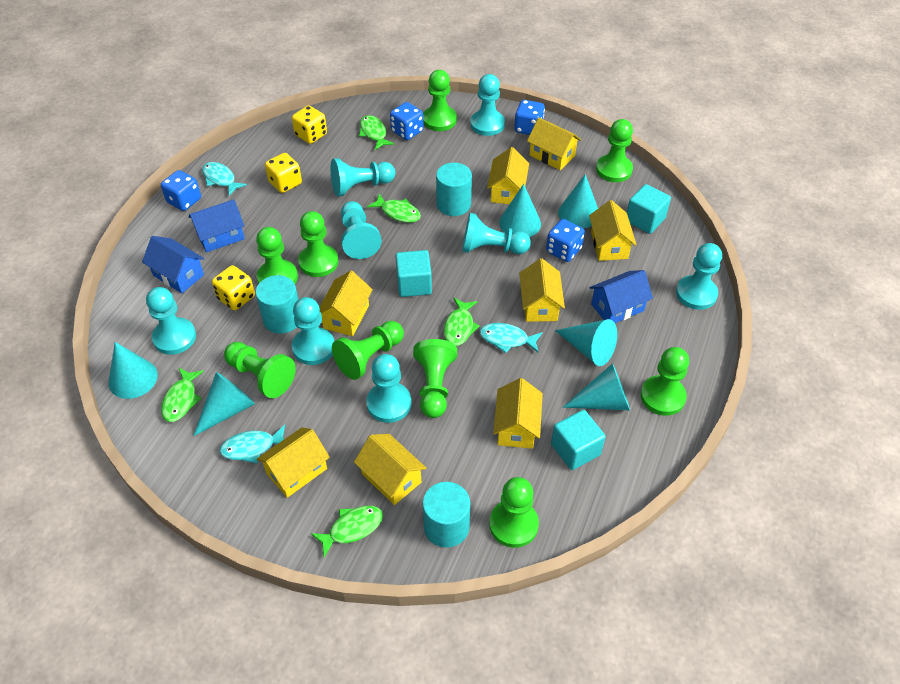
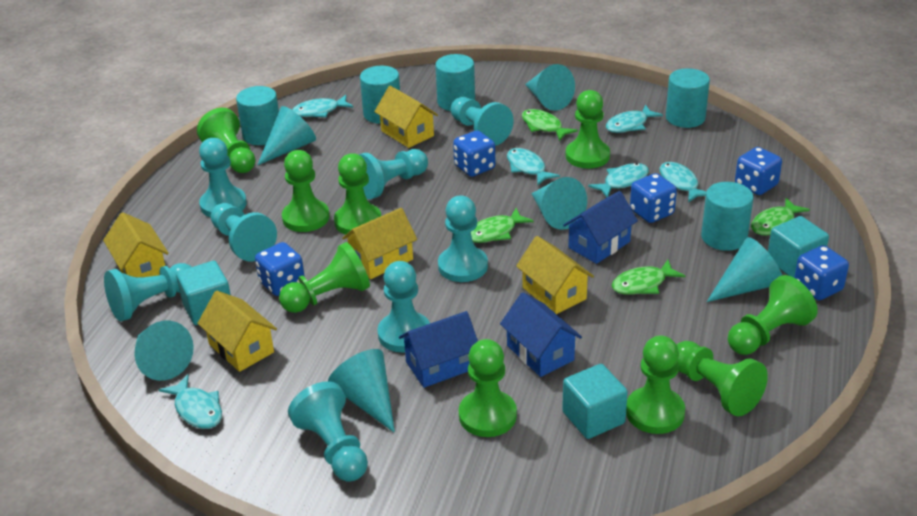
blue dice: [161,170,201,211] [390,102,424,140] [514,100,545,135] [546,219,585,262] = 4 -> [255,242,305,296] [453,130,495,177] [630,173,677,223] [735,147,782,195] [794,245,849,300] = 5
green fish: [161,367,204,422] [311,506,383,557] [359,115,394,150] [367,193,421,223] [443,298,480,346] = 5 -> [471,208,534,243] [522,109,578,141] [612,260,685,295] [751,198,810,235] = 4
turquoise cylinder: [256,275,298,334] [422,482,470,548] [436,163,472,216] = 3 -> [236,86,279,145] [360,66,400,124] [435,54,475,111] [666,68,710,128] [701,182,754,251] = 5
turquoise fish: [202,162,247,196] [219,425,285,463] [480,323,543,353] = 3 -> [159,374,222,429] [292,95,354,117] [507,148,560,185] [588,163,649,197] [606,105,663,133] [660,162,706,202] = 6
yellow dice: [212,265,255,310] [265,153,302,193] [292,105,327,144] = 3 -> none = 0
yellow house: [257,427,330,498] [319,271,373,336] [354,434,426,505] [487,147,529,204] [493,378,543,449] [519,258,565,322] [527,118,581,170] [589,200,636,261] = 8 -> [103,212,169,277] [197,291,277,372] [342,208,417,279] [374,86,438,148] [516,236,594,314] = 5

